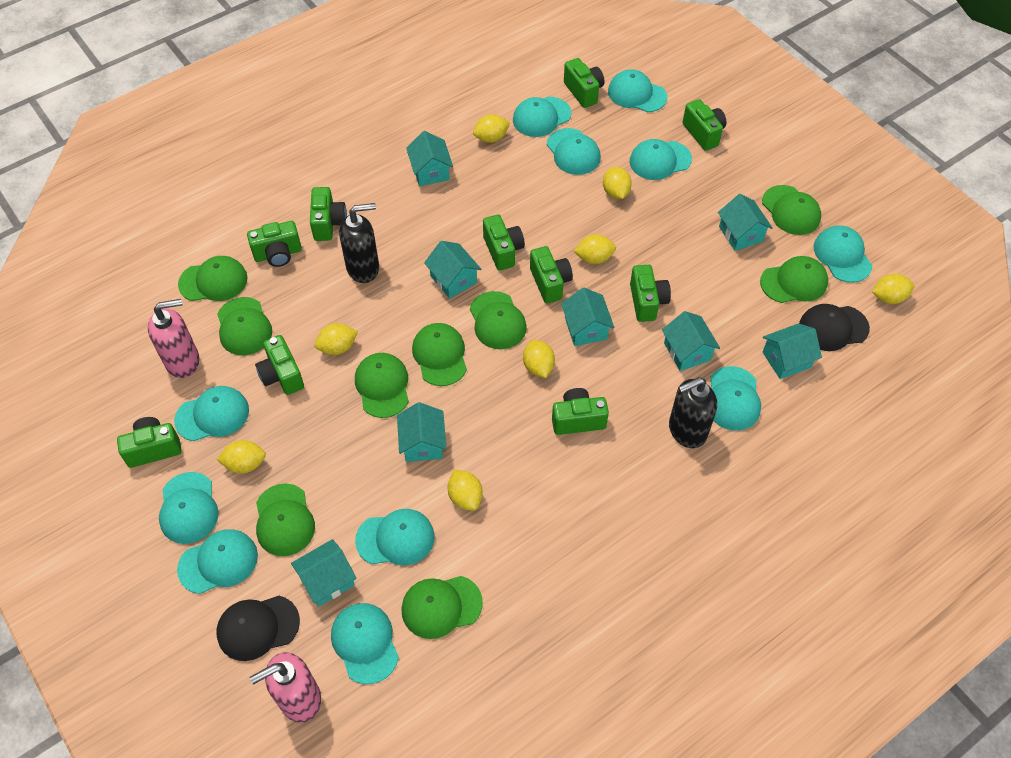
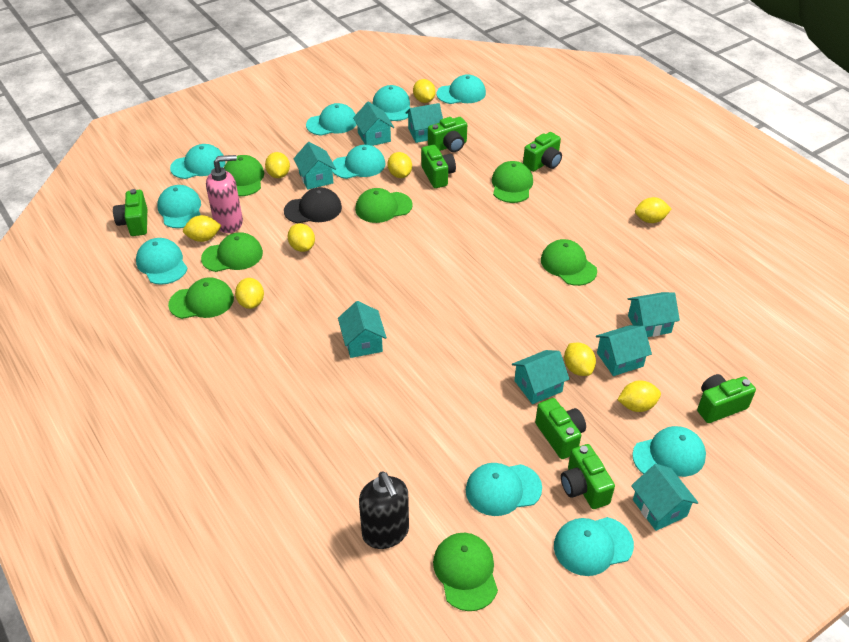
black cap: [216,596,300,661] [799,304,870,351] = 2 -> [284,187,342,223] = 1
black soap dispenser: [339,203,379,283] [669,377,717,448] = 2 -> [359,472,409,549] = 1
green camera: [117,417,182,468] [247,221,302,267] [255,335,304,395] [310,187,347,241] [483,214,525,271] [530,246,573,303] [552,388,609,435] [564,58,604,108] [630,265,671,322] [683,99,726,151] = 10 -> [113,189,147,236] [421,145,456,188] [428,117,467,152] [523,132,562,172] [535,398,586,459] [561,444,615,509] [697,374,756,423] = 7
green cap: [178,256,248,301] [217,297,272,355] [256,483,315,556] [355,353,409,418] [401,576,483,639] [412,323,467,386] [470,291,527,349] [760,256,828,303] [762,185,821,235] = 9 -> [168,277,234,319] [201,232,263,272] [224,155,264,196] [355,188,413,223] [433,533,498,611] [492,161,533,203] [541,239,597,286] = 7
pink soap dispenser: [148,299,200,378] [250,652,321,723] = 2 -> [206,155,243,233] = 1
turquoise cap: [159,472,219,544] [174,386,249,441] [177,529,258,594] [331,603,399,684] [355,509,435,565] [513,97,571,137] [547,128,601,175] [608,69,667,112] [630,139,692,180] [711,366,761,431] [813,226,872,283] = 11 -> [136,238,188,285] [157,185,201,228] [170,144,226,179] [306,103,357,136] [332,145,386,179] [373,85,411,121] [436,74,486,104] [466,463,542,516] [554,517,634,576] [632,426,706,477] = 10
yellow lemon: [217,440,266,474] [315,323,358,355] [448,469,483,511] [473,114,510,143] [523,340,555,378] [574,234,616,264] [603,167,632,199] [872,274,914,304] = 8 -> [183,215,222,242] [235,278,264,309] [265,152,290,178] [288,223,315,252] [388,152,412,178] [413,79,436,103] [564,343,596,376] [617,380,661,412] [635,197,671,223] = 9

